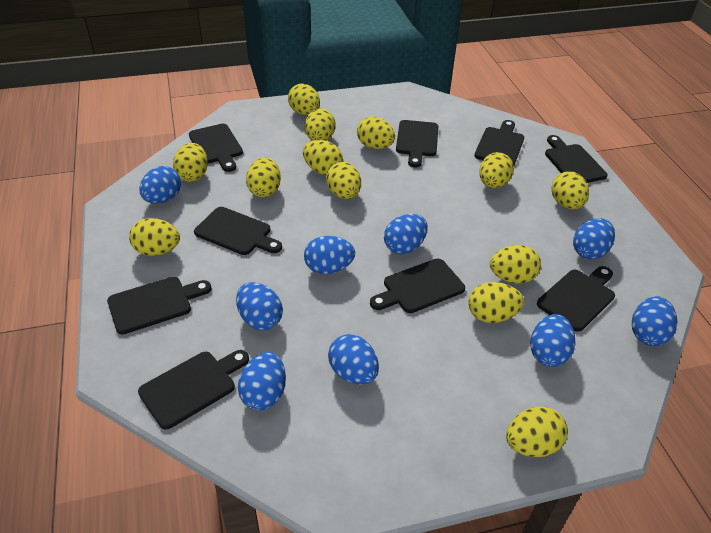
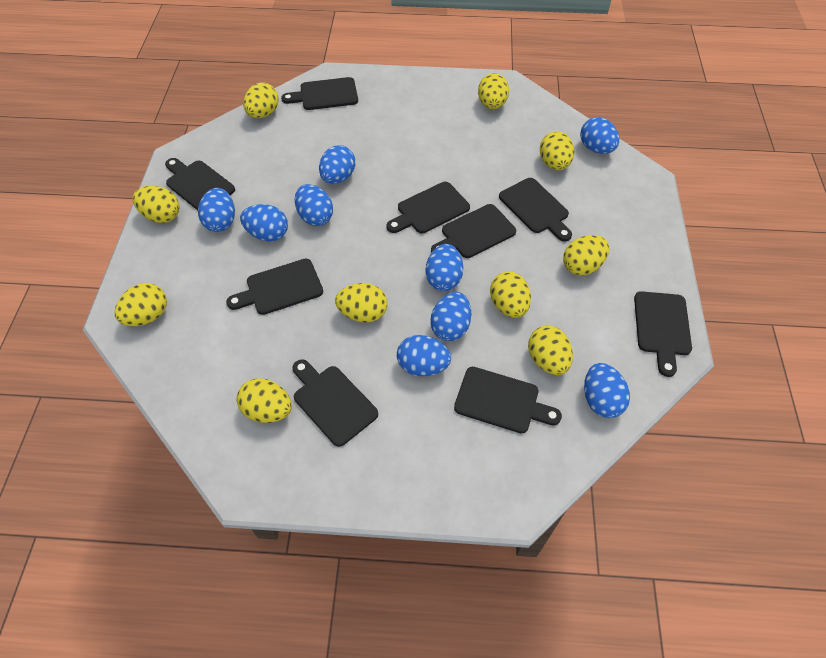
yellow egg: [129,218,180,256] [173,143,208,182] [246,157,281,197] [288,84,320,115] [303,140,343,175] [305,109,336,141] [326,162,361,199] [357,117,395,149] [469,282,524,323] [479,152,514,188] [490,245,541,283] [506,407,568,457] [551,171,589,209] = 13 -> [114,283,167,326] [133,186,180,223] [237,378,292,423] [243,83,279,118] [335,283,387,322] [478,73,509,109] [490,272,531,318] [528,326,573,375] [540,131,574,170] [563,235,609,276] = 10

